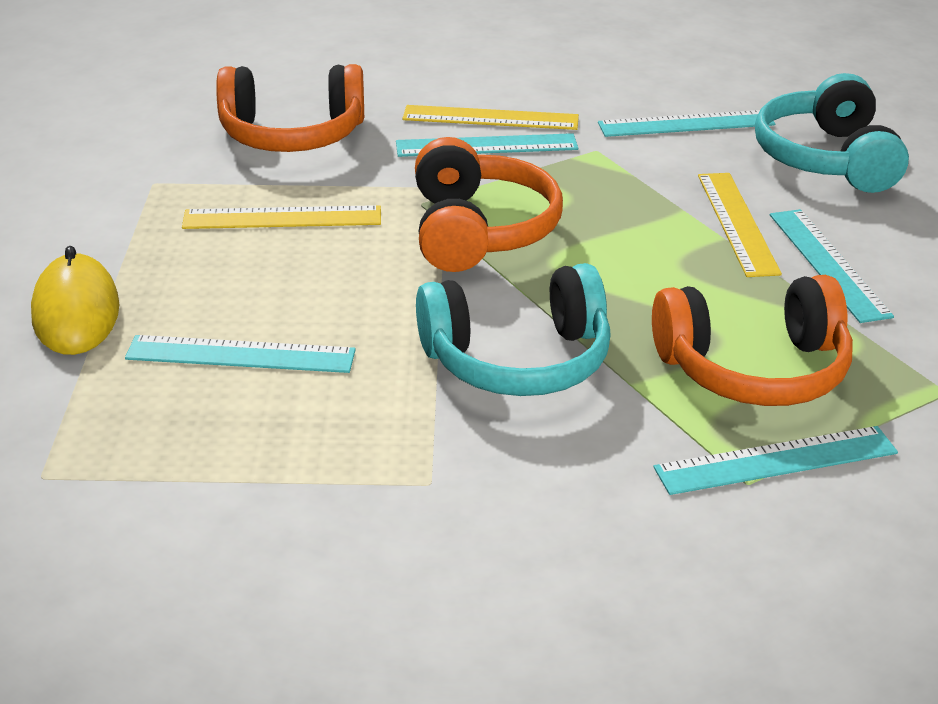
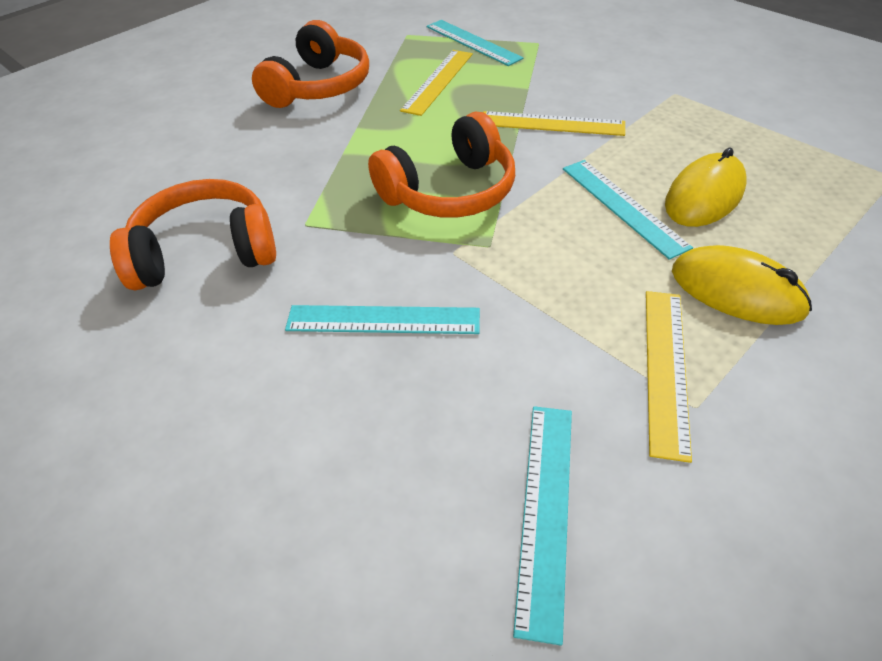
turquoise headphones: [416,263,611,396] [755,73,909,193] = 2 -> none = 0
turquoise ruler: [125,335,356,373] [396,133,578,157] [598,110,775,137] [654,426,898,495] [770,209,894,323] = 5 -> [285,305,480,334] [427,20,524,66] [513,406,572,646] [563,160,693,260] = 4
yellow mouse: [31,246,119,355] = 1 -> [665,148,746,227] [672,245,812,325] = 2

